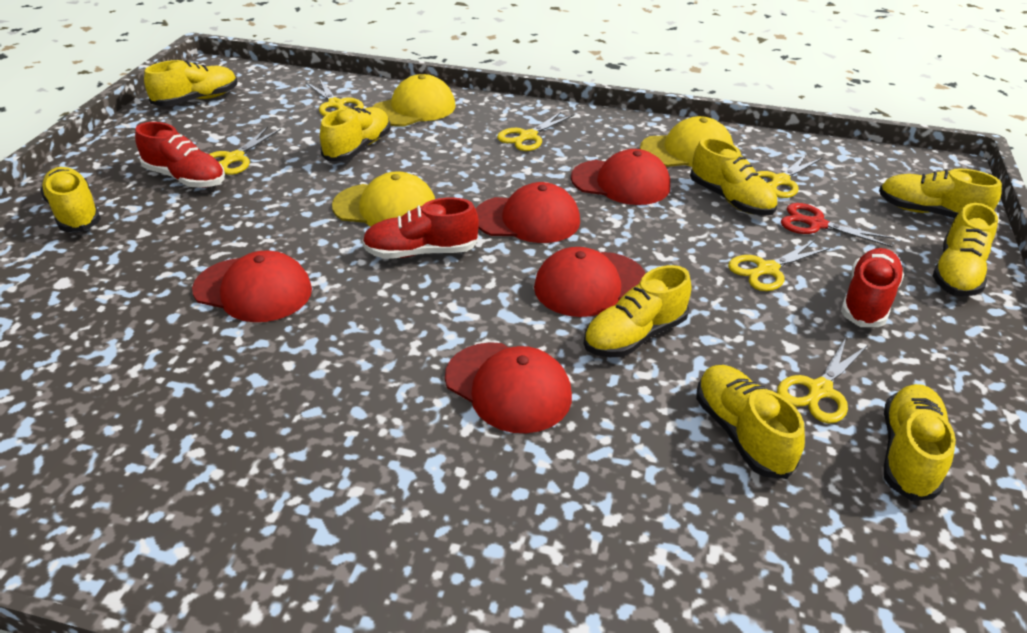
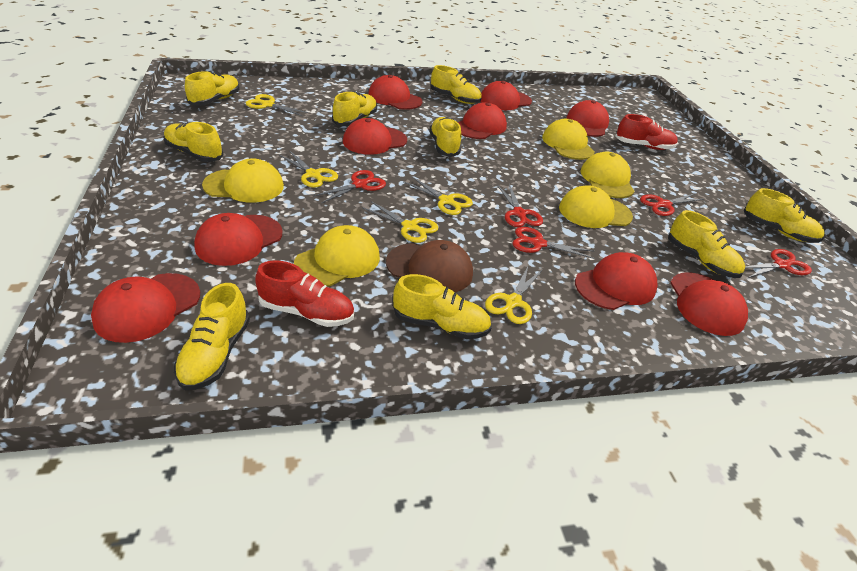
brown cap: none = 0 -> [386,240,473,292] = 1
red cap: [192,251,312,322] [445,342,572,433] [476,182,580,243] [534,247,646,317] [571,149,670,205] = 5 -> [91,273,200,343] [194,213,282,266] [343,118,407,155] [368,75,422,110] [458,102,507,139] [481,81,532,110] [567,100,609,137] [575,252,658,310] [670,272,748,336] = 9
red scissors: [781,203,894,247] = 1 -> [314,170,386,204] [497,184,543,227] [512,227,595,259] [640,194,704,216] [745,249,812,278] = 5
red shoe: [135,122,225,188] [362,198,479,259] [841,248,904,327] = 3 -> [255,260,354,327] [615,114,678,150] = 2
yellow cap: [332,171,435,226] [373,74,455,126] [640,116,733,167] = 3 -> [202,158,284,203] [294,225,380,286] [542,119,595,160] [559,185,633,228] [580,152,635,198] = 5
yellow scissors: [209,127,281,175] [306,78,364,116] [497,111,574,151] [728,240,830,291] [756,154,822,198] [777,338,868,423] = 6 -> [245,94,308,116] [279,150,338,188] [362,201,438,243] [403,177,473,215] [485,266,543,324] = 5

